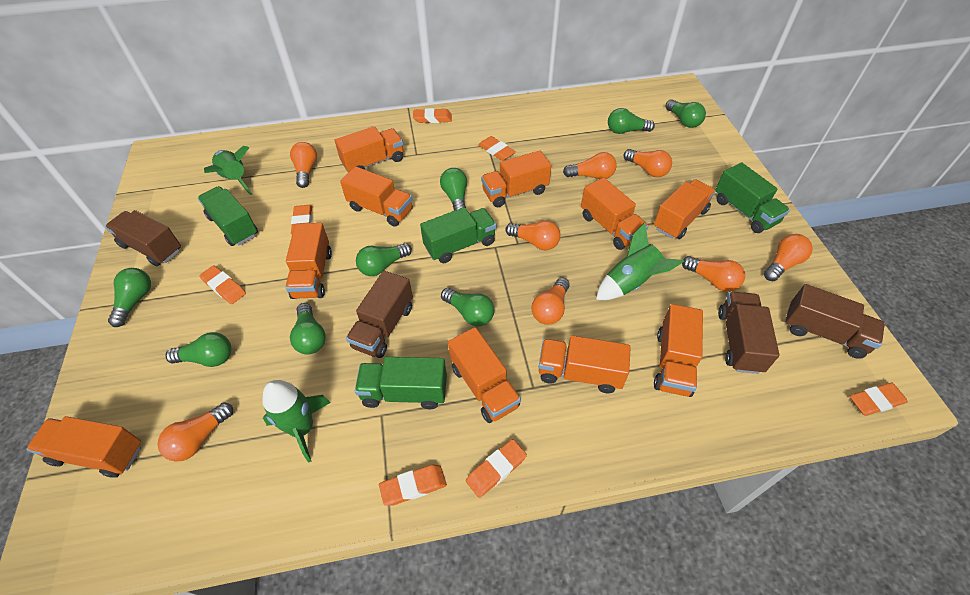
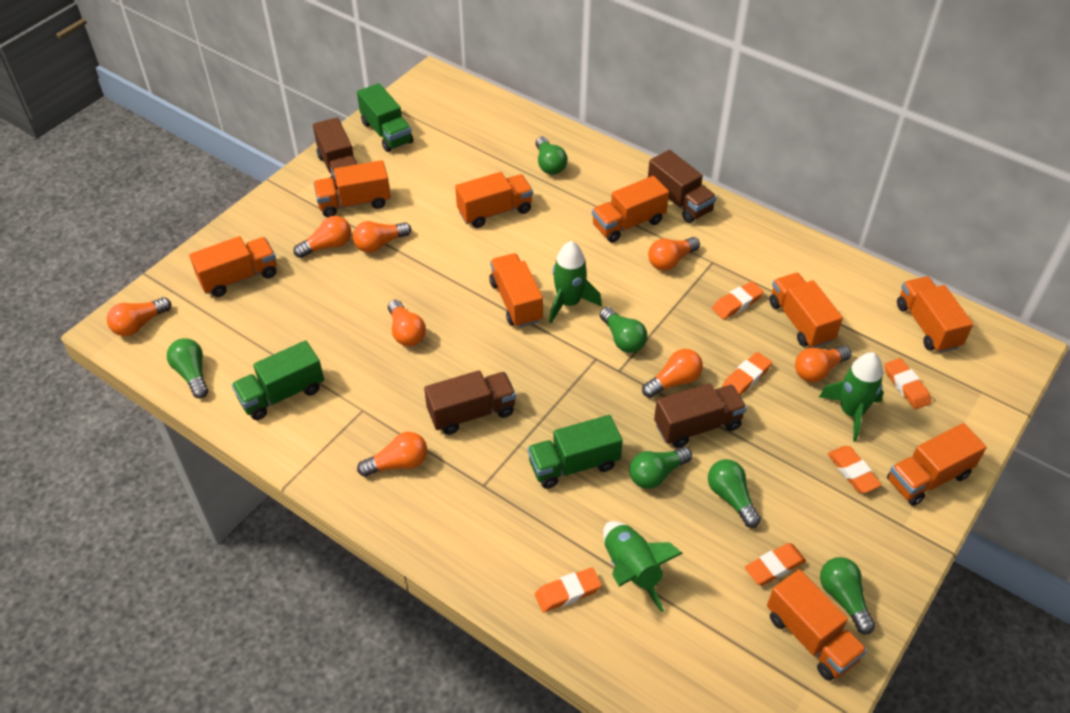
green light bulb: [108,268,151,327] [166,332,232,367] [290,303,326,354] [356,243,412,276] [440,168,467,211] [441,288,494,326] [608,108,655,134] [665,99,706,128] = 8 -> [167,338,208,398] [535,137,567,175] [600,307,647,353] [629,447,692,489] [708,459,761,528] [820,557,875,634] = 6
green truck: [198,186,258,246] [355,357,447,409] [420,207,496,263] [715,162,790,233] = 4 -> [232,340,324,420] [357,83,413,152] [528,415,623,489] = 3
orange eraser: [199,265,246,304] [291,205,312,235] [379,465,447,506] [413,108,452,123] [466,439,527,498] [478,136,516,161] [850,383,908,416] = 7 -> [535,567,602,612] [712,281,764,319] [722,352,772,395] [745,543,806,586] [828,446,882,493] [885,358,931,409] = 6
orange truck: [26,416,141,478] [285,223,332,299] [335,126,403,173] [340,166,412,227] [448,327,521,423] [481,150,551,207] [539,335,631,393] [581,178,649,250] [654,179,716,239] [654,304,703,397] = 10 -> [189,236,277,297] [313,160,391,217] [455,172,533,228] [489,253,543,328] [592,176,669,243] [767,569,867,681] [769,273,843,348] [887,423,987,506] [897,276,973,353] = 9

